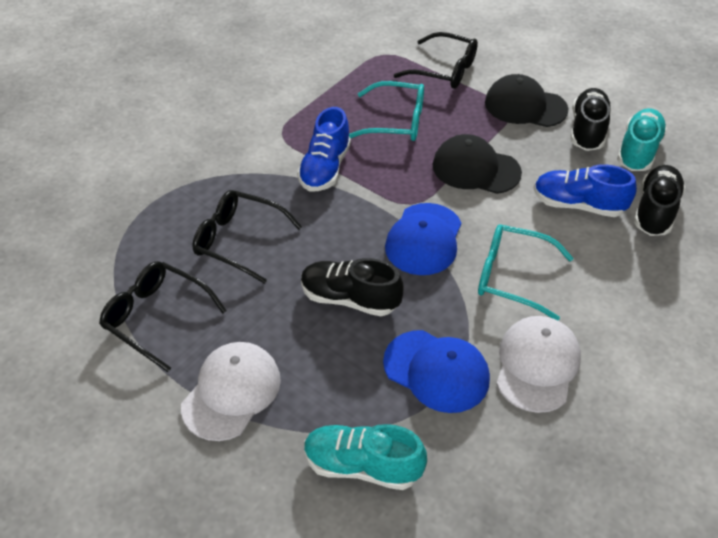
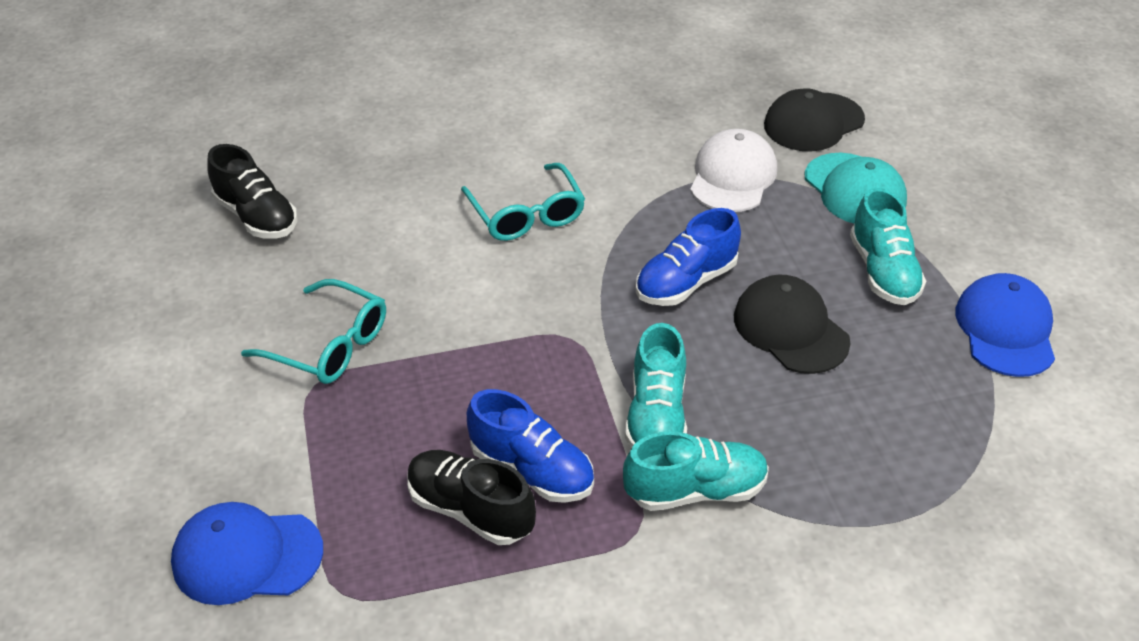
black glasses: [99,261,227,372] [192,190,302,284] [394,32,478,89] = 3 -> none = 0
black shoe: [301,258,404,316] [571,88,612,151] [634,165,685,236] = 3 -> [207,144,297,239] [407,450,536,545] = 2
turquoise cap: none = 0 -> [805,153,907,224] = 1
turquoise shoe: [304,424,427,490] [617,108,667,171] = 2 -> [623,431,769,511] [625,323,687,449] [850,188,926,305] = 3
white cap: [181,342,281,441] [496,316,581,413] = 2 -> [690,129,777,212] = 1

